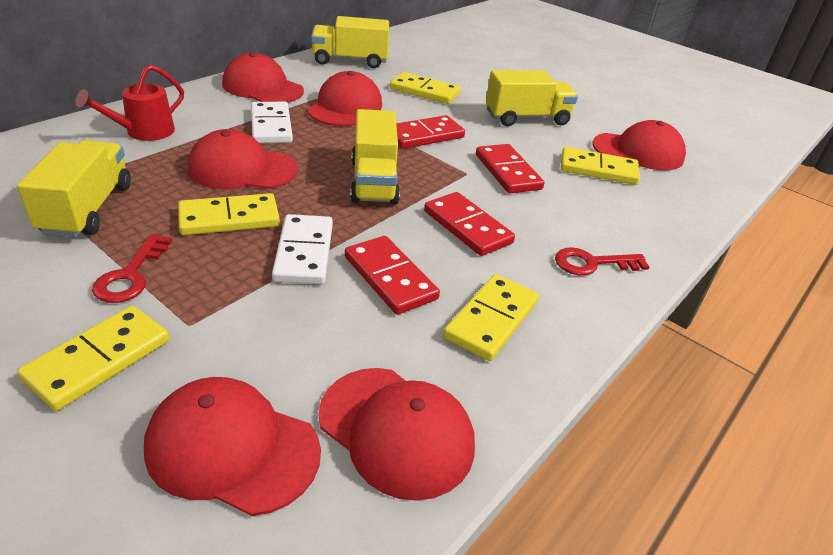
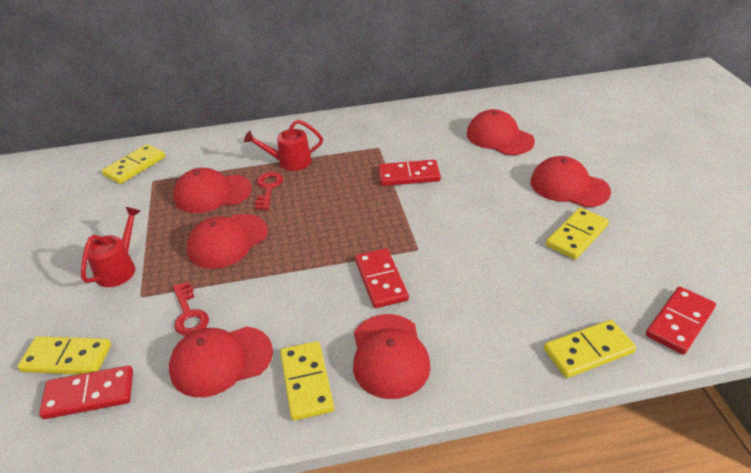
red watering can: [75,65,184,141] = 1 -> [81,207,140,287] [244,120,323,171] = 2
white domino: [251,102,293,143] [272,214,333,284] = 2 -> none = 0
yellow truck: [17,140,131,238] [311,16,389,68] [350,109,400,205] [486,70,578,126] = 4 -> none = 0

